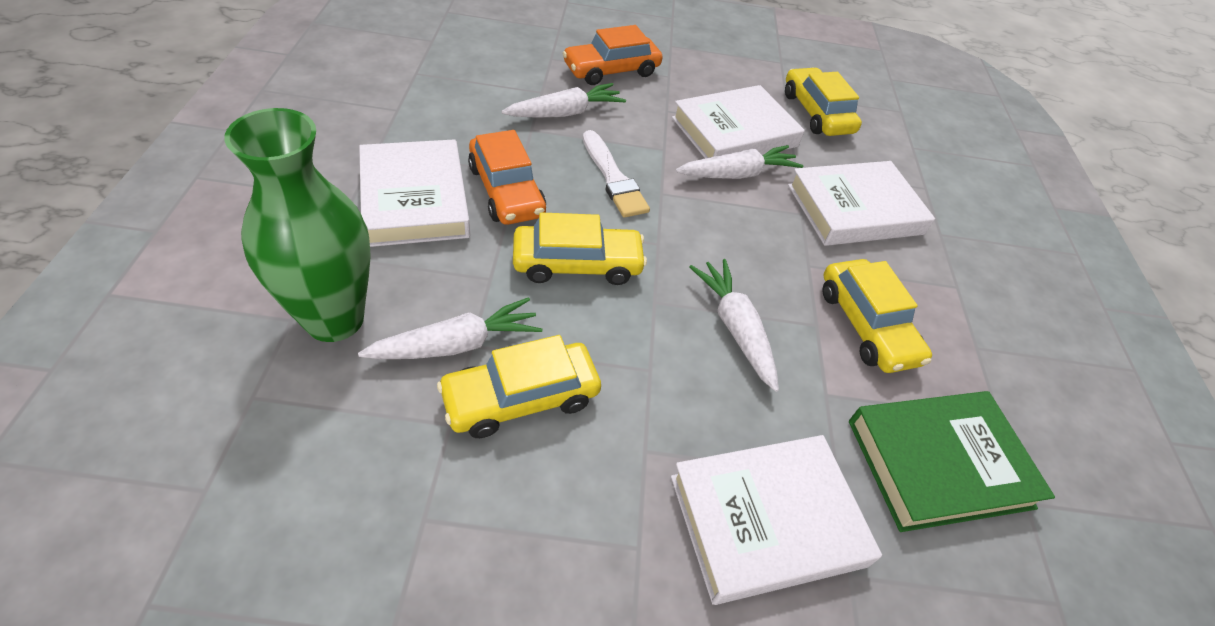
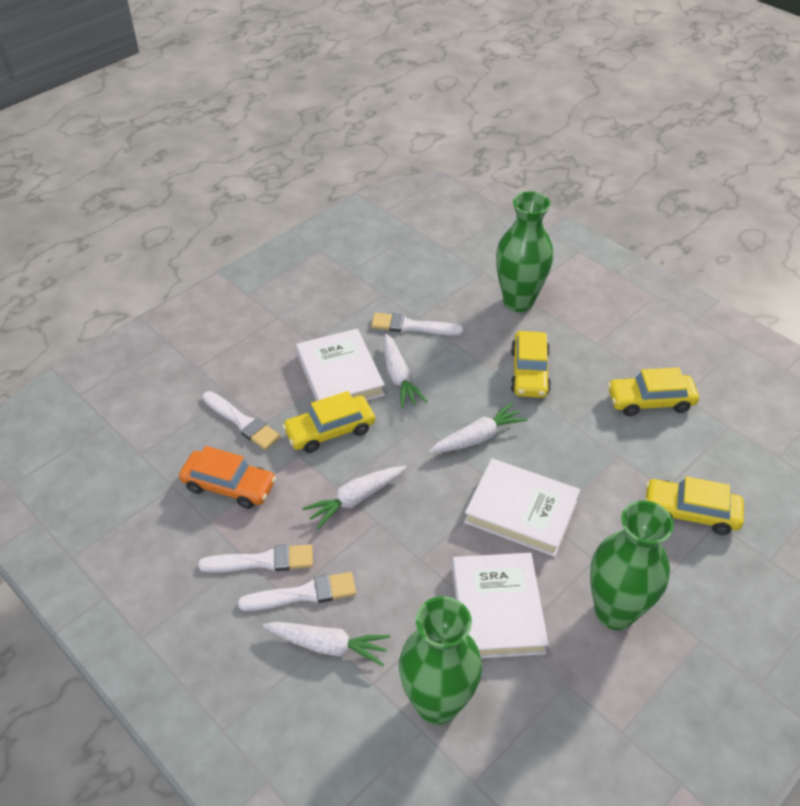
green book: [849,391,1055,532] = 1 -> none = 0
green vase: [224,108,371,342] = 1 -> [399,596,482,725] [496,191,553,312] [590,500,674,630] = 3
orange car: [468,130,546,225] [562,25,663,85] = 2 -> [179,446,276,509] = 1
white book: [359,139,470,247] [671,435,882,605] [672,85,805,158] [788,161,935,246] = 4 -> [296,329,385,401] [452,553,549,658] [464,458,580,557] = 3
white brush: [583,130,650,218] = 1 -> [198,544,313,572] [202,391,281,450] [238,572,356,611] [371,313,463,335] = 4

